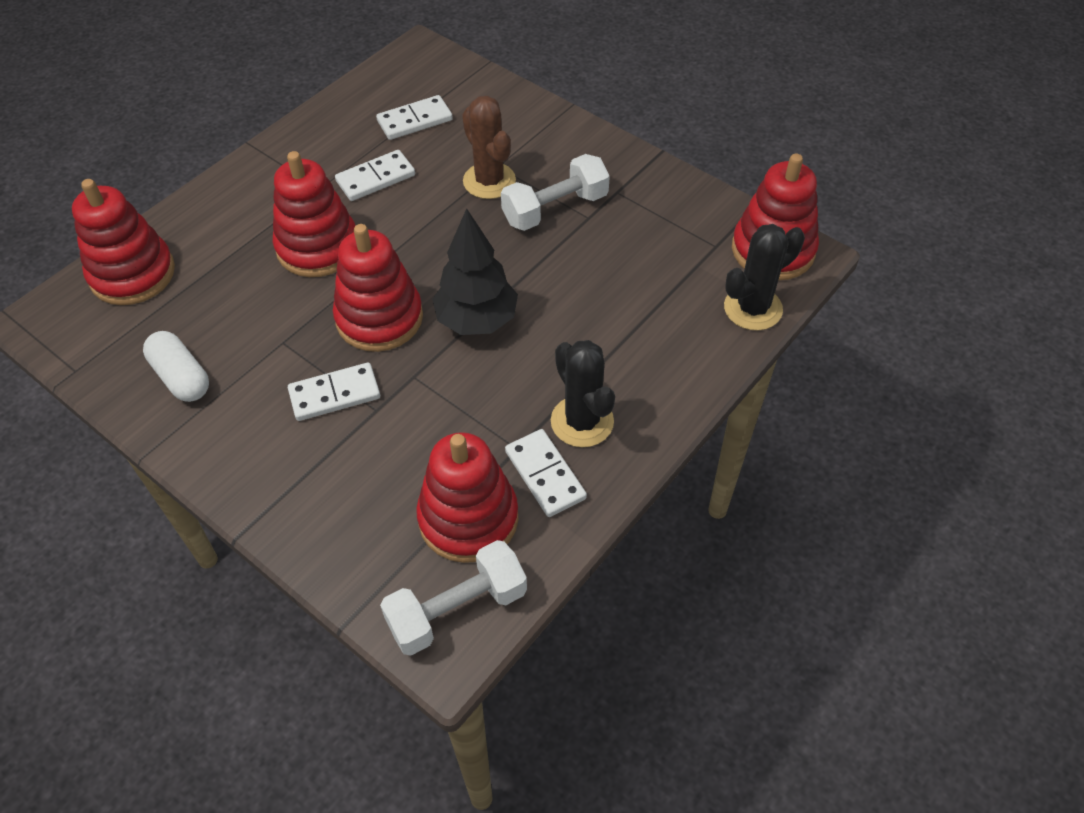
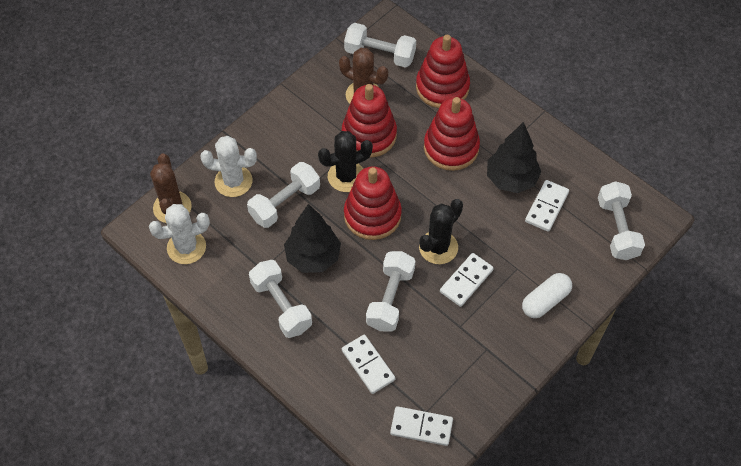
black tree: [432,208,518,335] = 1 -> [284,204,341,273] [487,122,541,193] = 2
brown cactus: [462,96,516,199] = 1 -> [150,154,192,223] [339,48,388,104] = 2
red stacking toy: [72,179,175,305] [273,151,356,277] [333,224,423,352] [416,432,518,563] [732,154,819,280] = 5 -> [342,84,397,158] [344,166,402,240] [416,35,470,108] [424,97,480,171] = 4
white cactus: none = 0 -> [149,204,210,264] [200,136,257,197] = 2
white dumbbell: [380,540,527,656] [501,154,610,231] = 2 -> [247,162,320,228] [249,260,312,338] [344,23,416,68] [366,251,415,332] [598,181,645,260] = 5

